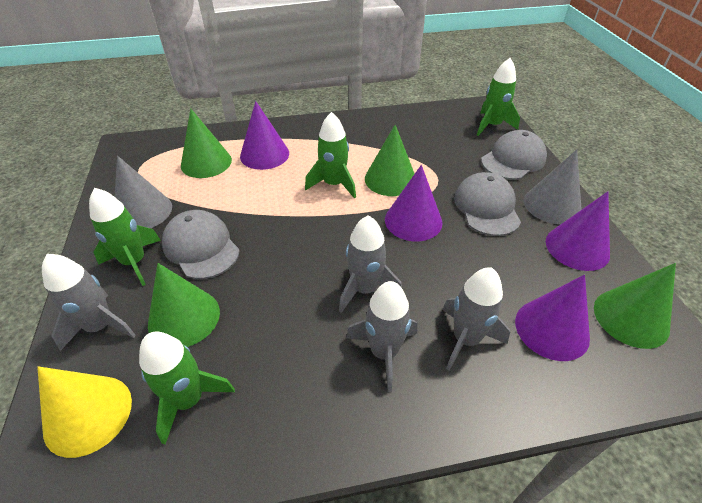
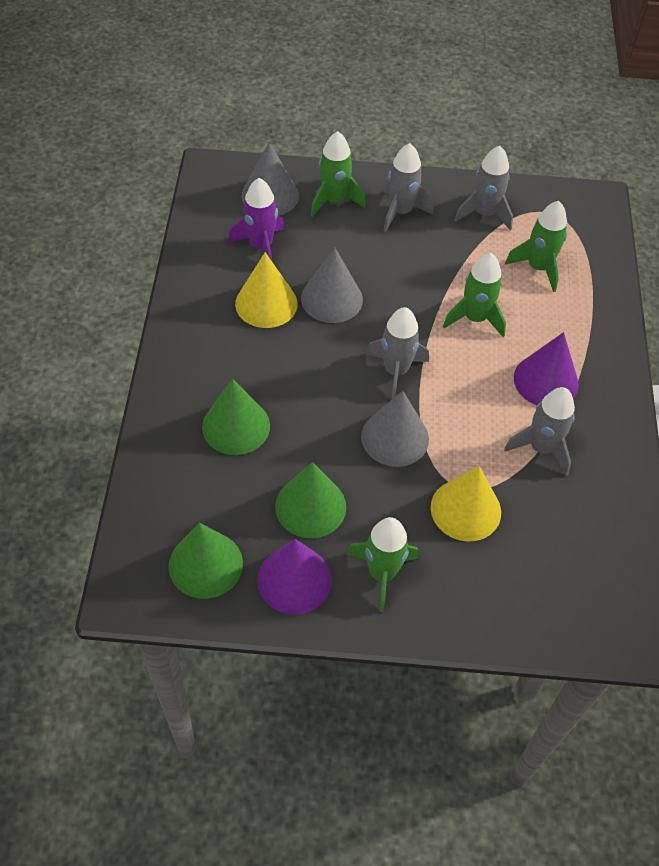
green cone: [148,263,220,347] [181,109,232,178] [365,125,415,196] [594,263,676,349] = 4 -> [169,523,243,599] [202,378,270,455] [275,462,346,538] = 3
grey cap: [162,210,240,279] [454,172,521,236] [481,130,547,180] = 3 -> none = 0
grey cone: [115,156,172,228] [524,149,582,224] = 2 -> [241,142,299,215] [301,248,363,323] [361,391,429,467] = 3
purple cone: [240,101,289,170] [385,165,442,241] [515,275,590,361] [546,192,610,271] = 4 -> [257,539,332,614] [514,332,579,405] = 2
purple rocket: none = 0 -> [228,178,284,261] = 1
yellow cone: [37,366,132,458] = 1 -> [235,252,298,328] [431,466,501,542] = 2

